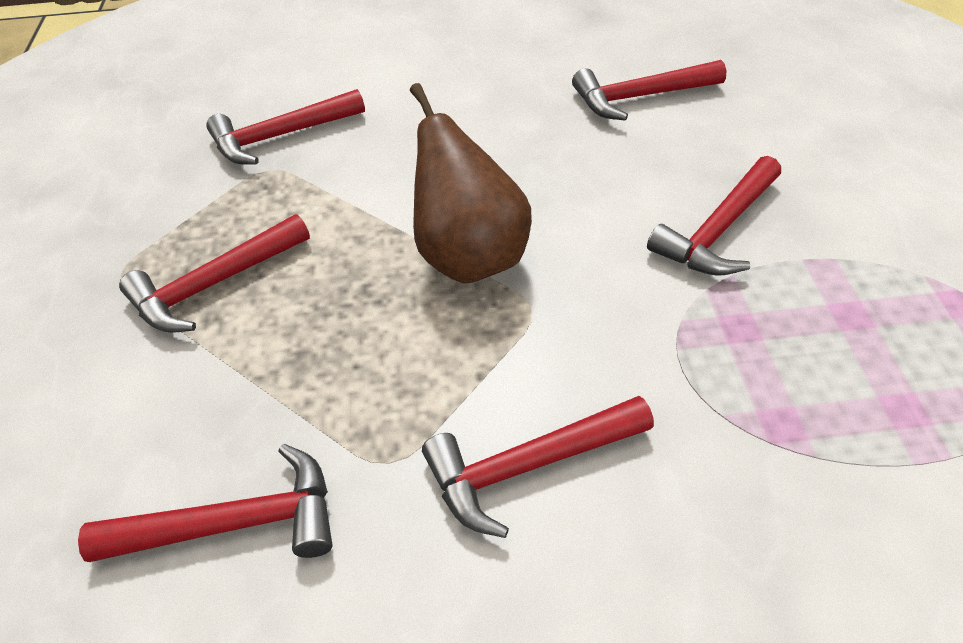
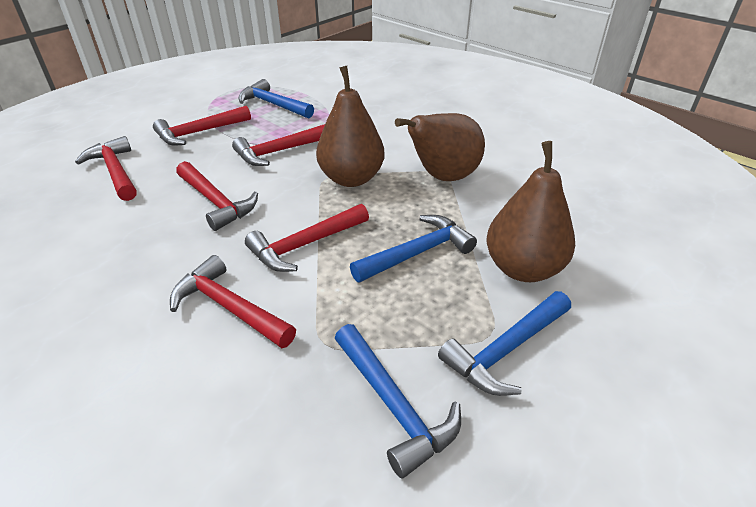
blue hammer: none = 0 -> [238,79,314,118] [335,324,461,479] [350,215,477,282] [438,291,571,396] = 4
brown pear: [410,83,532,283] = 1 -> [316,66,384,187] [395,113,485,181] [486,141,575,282] = 3

